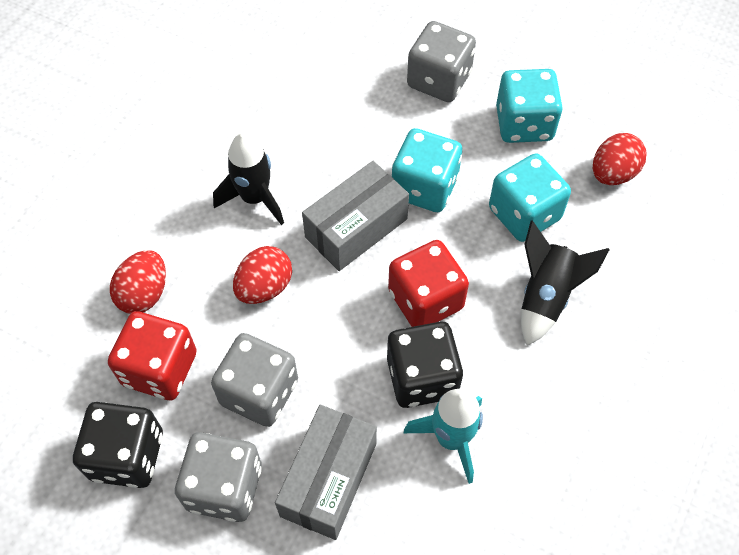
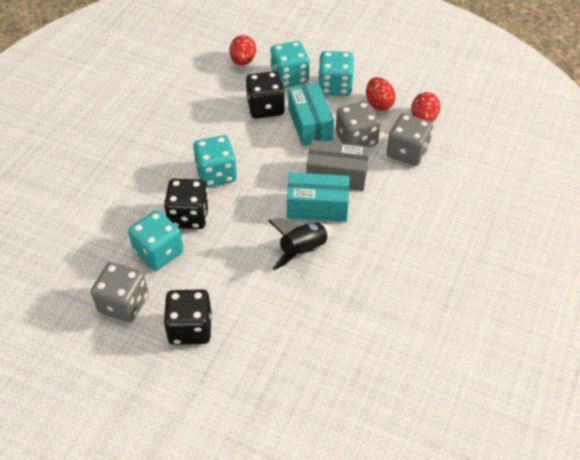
black dice: [73,402,163,488] [387,322,463,408] = 2 -> [164,179,209,229] [164,289,211,345] [246,71,285,119] = 3
black rocket: [213,133,284,225] [521,221,610,346] = 2 -> [268,218,333,270] = 1
grey box: [275,405,377,540] [302,161,409,271] = 2 -> [306,140,369,191] = 1
red dice: [108,311,197,400] [388,240,469,327] = 2 -> none = 0
turquoise box: none = 0 -> [287,172,350,222] [288,83,334,146] = 2
turquoise dice: [392,128,462,212] [489,153,571,242] [496,69,563,143] = 3 -> [128,210,183,271] [193,135,237,187] [270,41,309,88] [319,51,354,96] = 4
turquoise rocket: [404,389,483,484] = 1 -> none = 0

